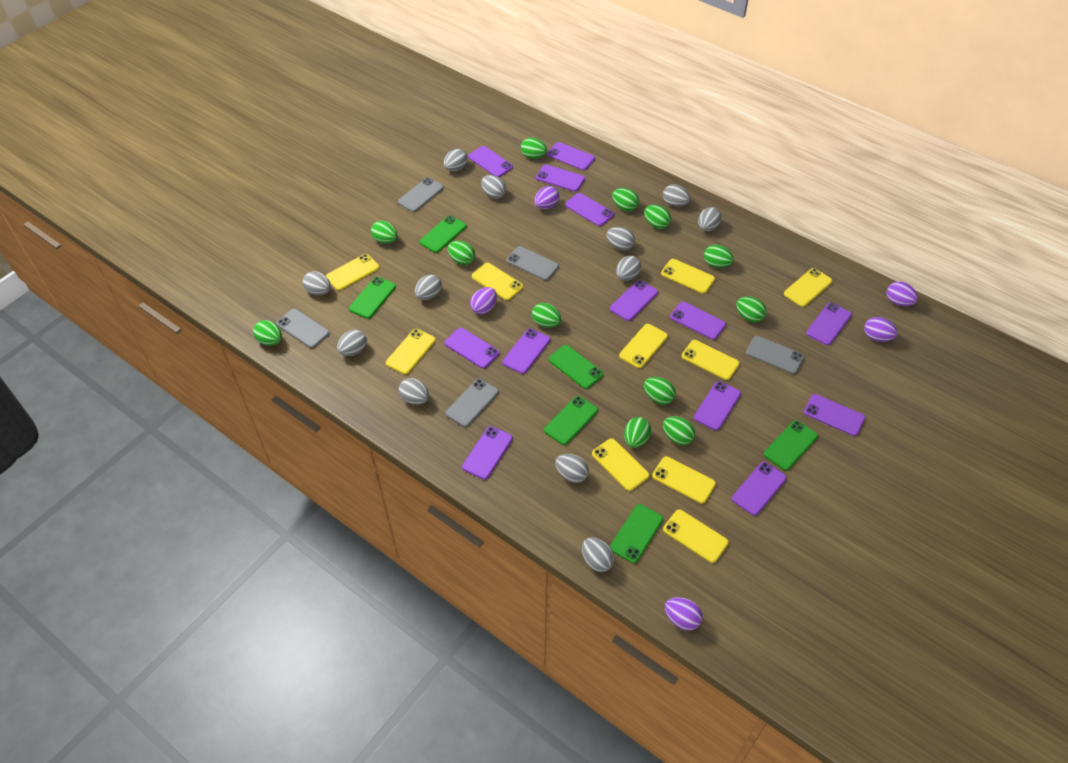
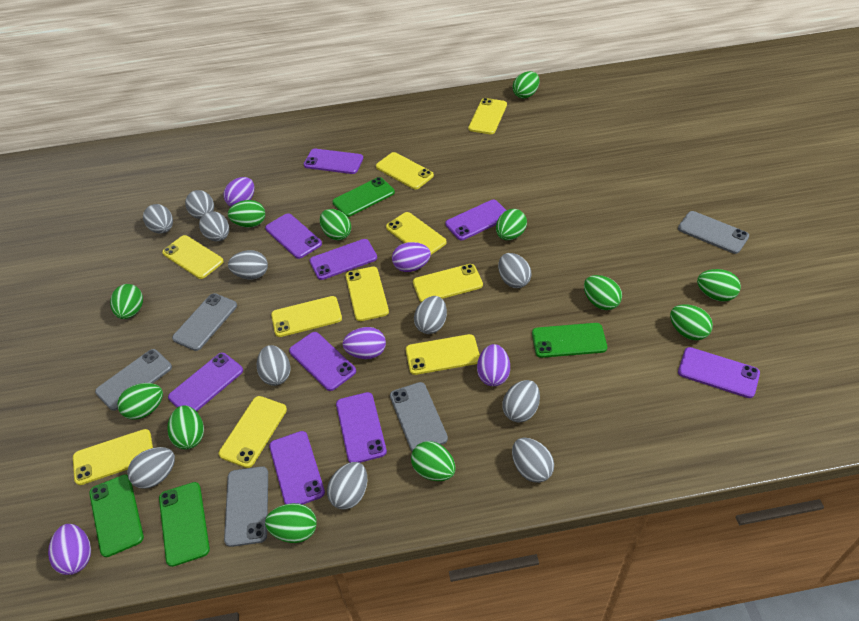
green phone: [349,277,396,319] [419,216,466,253] [544,396,598,445] [549,345,603,389] [610,504,663,563] [764,420,818,470] = 6 -> [89,474,144,557] [159,482,210,567] [332,177,395,217] [532,323,607,358] = 4
grey egg: [303,271,331,295] [337,330,367,356] [399,378,429,405] [415,275,442,300] [444,149,468,171] [481,175,506,199] [555,454,589,483] [582,537,615,572] [606,227,635,251] [616,256,641,281] [663,184,690,207] [698,207,722,231] = 12 -> [127,447,175,489] [143,204,173,234] [185,190,214,219] [199,211,229,241] [228,250,268,279] [257,345,290,386] [327,462,367,510] [414,296,447,334] [498,253,532,288] [502,380,540,422] [512,438,554,483] = 11
purple phone: [444,328,499,369] [462,426,513,480] [468,146,513,177] [502,328,550,374] [536,164,585,192] [547,142,595,170] [565,193,614,226] [610,280,658,321] [670,302,726,340] [694,381,741,431] [732,462,787,516] [804,394,865,436] [806,303,852,345] = 13 -> [168,353,243,411] [265,213,322,259] [269,431,325,505] [289,332,356,391] [304,149,363,174] [310,239,377,280] [336,392,387,463] [445,200,507,240] [678,347,760,398] = 9

